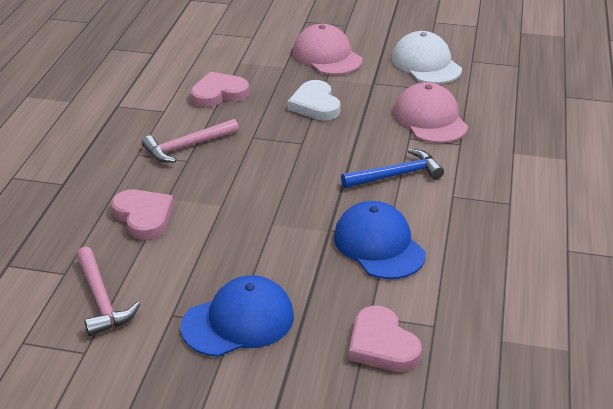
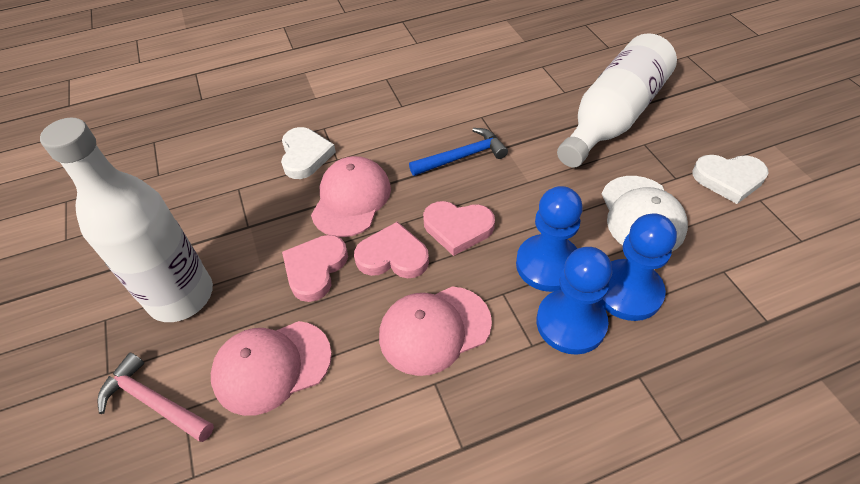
blue cap: [181,275,294,357] [334,201,426,279] = 2 -> none = 0
blue pawn: none = 0 -> [516,186,583,292] [537,247,612,355] [599,213,677,321] = 3
pink cap: [293,24,362,75] [394,82,468,143] = 2 -> [211,321,332,416] [311,156,391,237] [379,287,492,376] = 3
pink hammer: [76,247,140,336] [142,119,239,163] = 2 -> [97,352,214,442] = 1
white bottle: none = 0 -> [40,118,213,322] [557,33,677,168] = 2
white heart: [288,80,340,120] = 1 -> [281,127,336,179] [693,155,769,204] = 2

